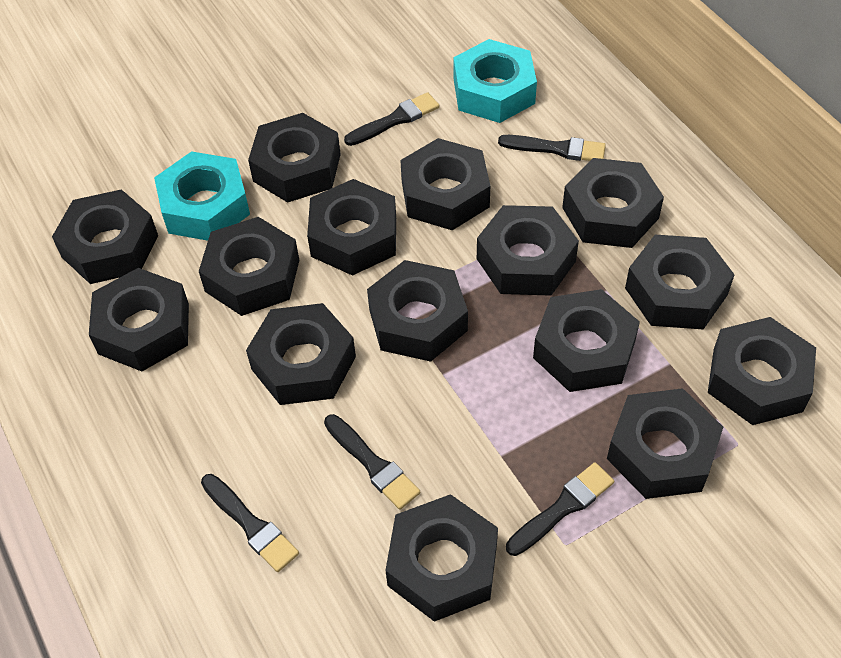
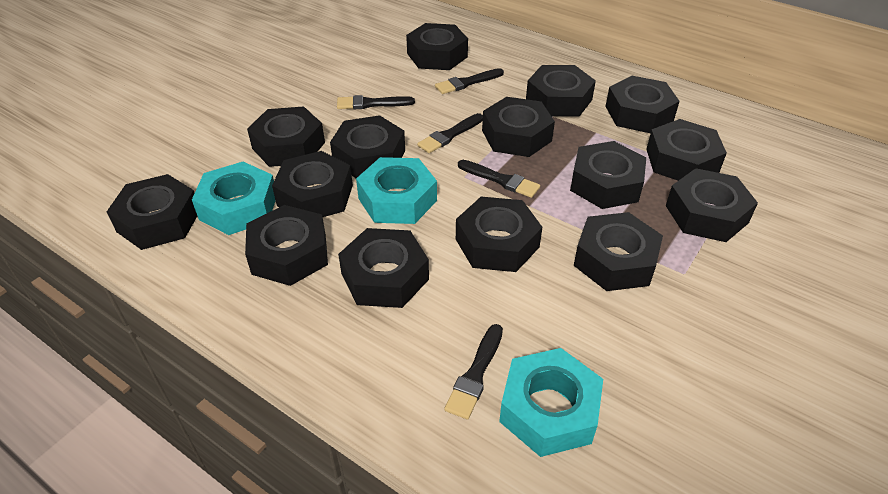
turquoise nut: [154,151,250,241] [454,39,537,123] = 2 -> [192,162,276,235] [356,157,437,224] [499,348,603,457] = 3

